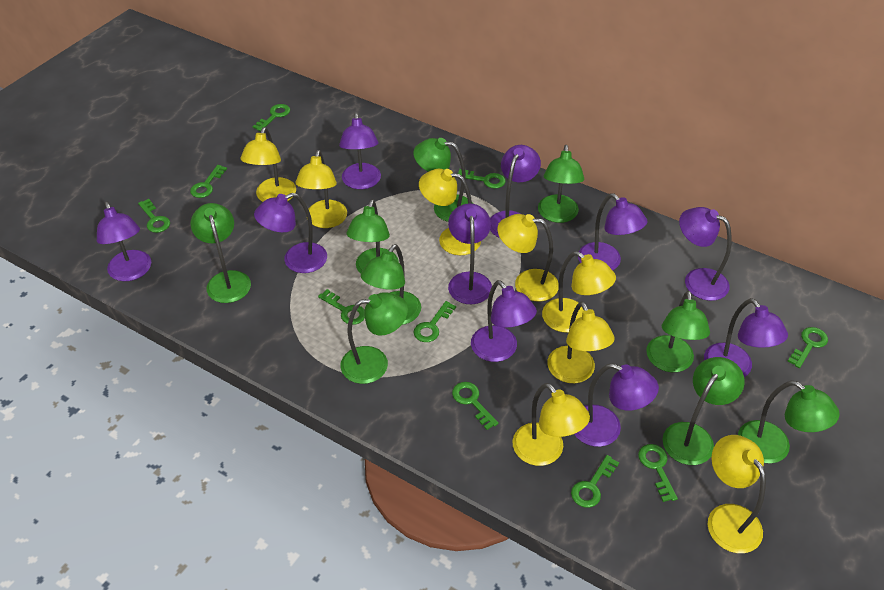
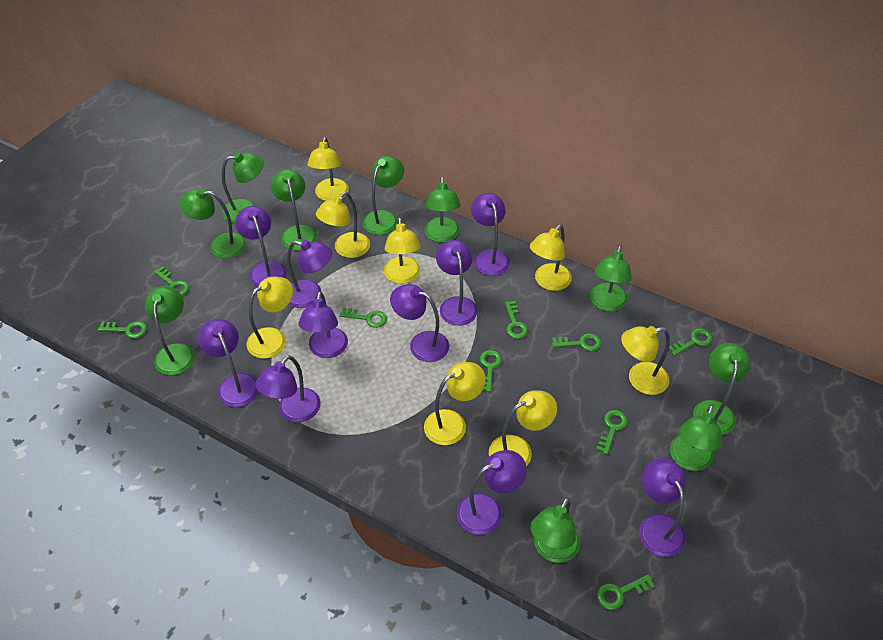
green key: [138,199,170,233] [190,165,227,198] [252,104,290,131] [318,289,365,325] [413,301,456,342] [452,382,499,430] [457,169,505,189] [571,455,619,508] [638,444,678,502] [788,327,828,368] = 10 -> [98,321,147,339] [154,266,189,296] [339,307,387,328] [480,350,502,392] [505,301,528,339] [552,333,601,351] [596,410,628,454] [597,574,655,610] [669,328,713,356] = 9
green lamp: [190,203,251,303] [341,292,408,384] [346,199,399,274] [361,244,421,325] [413,138,473,222] [538,145,584,223] [646,291,710,372] [662,357,745,465] [738,381,840,463] = 9 -> [145,286,195,375] [179,188,246,259] [221,152,264,223] [271,169,317,251] [363,156,404,235] [425,177,461,242] [530,497,580,563] [590,245,632,311] [670,404,722,471] [693,343,751,435] = 10

